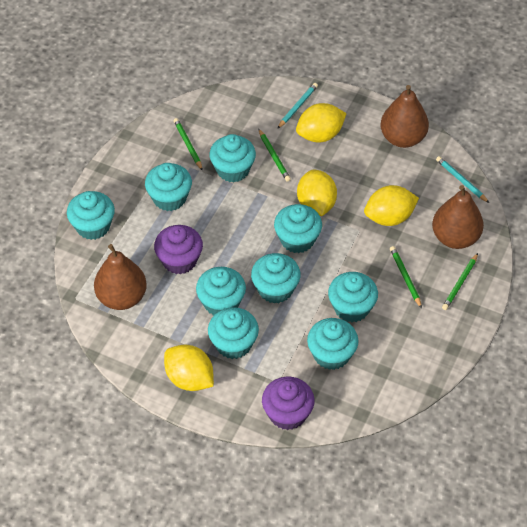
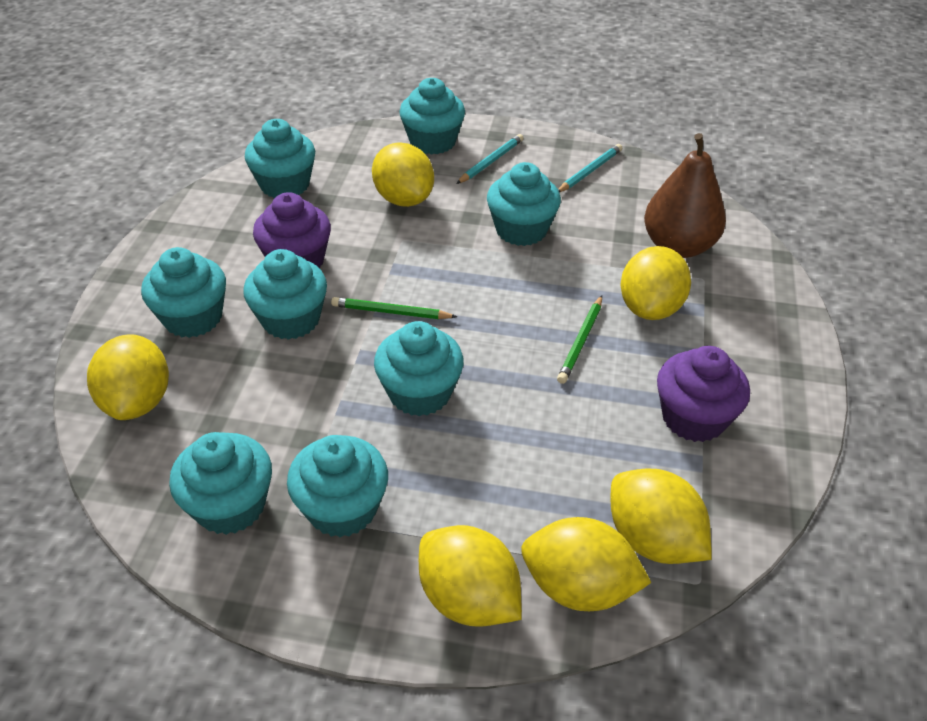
brown pear: [94,244,147,310] [380,85,429,148] [432,185,484,249] = 3 -> [644,133,726,258] = 1
green pencil: [174,118,203,171] [259,129,291,182] [390,246,422,308] [442,253,478,310] = 4 -> [331,297,457,319] [557,296,602,384] = 2
turquoise cupcake: [67,191,115,240] [145,163,192,211] [196,267,246,316] [208,307,259,359] [209,134,256,182] [251,253,301,304] [274,204,322,253] [307,318,358,370] [328,272,378,322] = 9 -> [141,247,226,338] [169,432,272,535] [243,249,327,340] [245,119,315,198] [287,435,388,537] [374,321,464,416] [399,78,465,155] [487,162,561,246] = 8
yellow lemon: [164,345,214,391] [296,103,347,142] [297,170,337,216] [364,185,419,226] = 4 -> [87,335,169,420] [372,142,434,207] [419,525,522,627] [521,517,652,611] [611,469,712,564] [621,246,691,320] = 6

